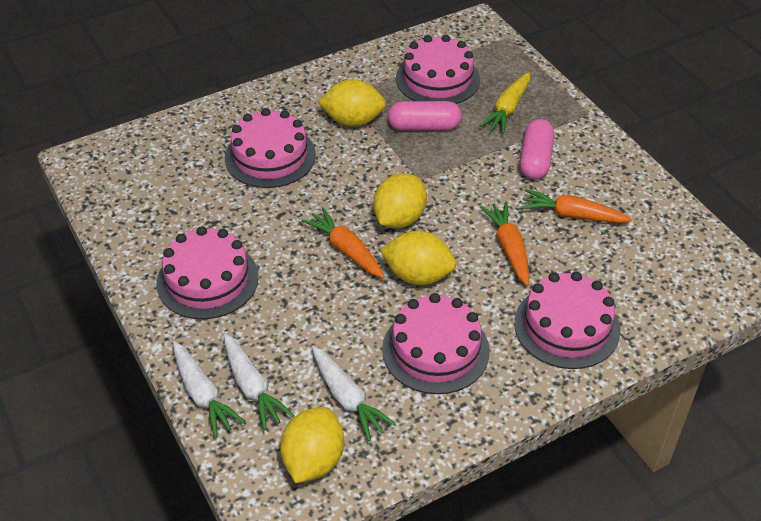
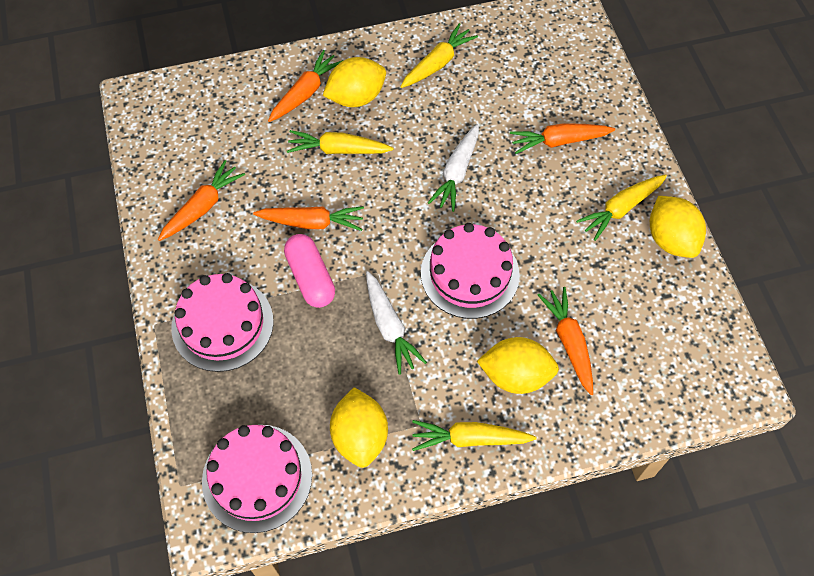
orange carrot: [301,207,385,278] [480,202,529,286] [520,189,632,223] = 3 -> [158,160,245,241] [253,206,364,231] [268,50,343,122] [510,123,615,154] [538,287,593,395] = 5
pink cake: [157,226,259,319] [225,108,316,188] [382,293,490,394] [396,35,480,104] [514,271,620,369] = 5 -> [171,273,273,372] [202,425,312,533] [421,223,520,319] = 3
pink capsule: [388,101,462,131] [520,119,554,180] = 2 -> [284,234,335,308] = 1
white carrot: [173,341,245,438] [224,333,294,430] [312,346,396,441] = 3 -> [366,271,427,375] [428,124,479,212] = 2
yellow carrot: [479,72,530,134] = 1 -> [287,130,393,154] [400,23,478,88] [412,420,537,451] [576,174,667,241] = 4

